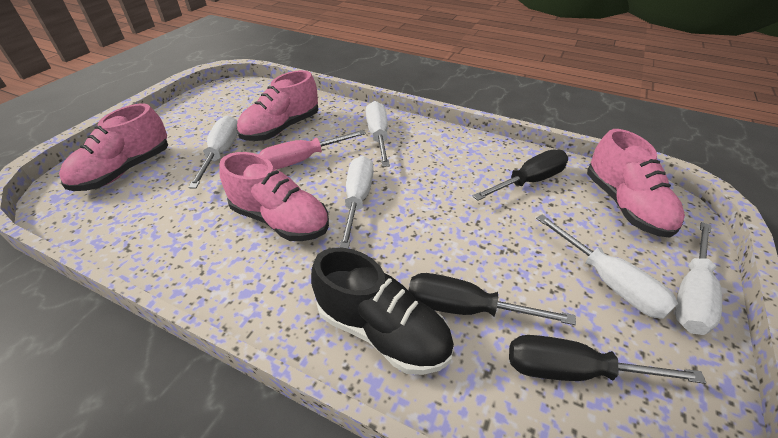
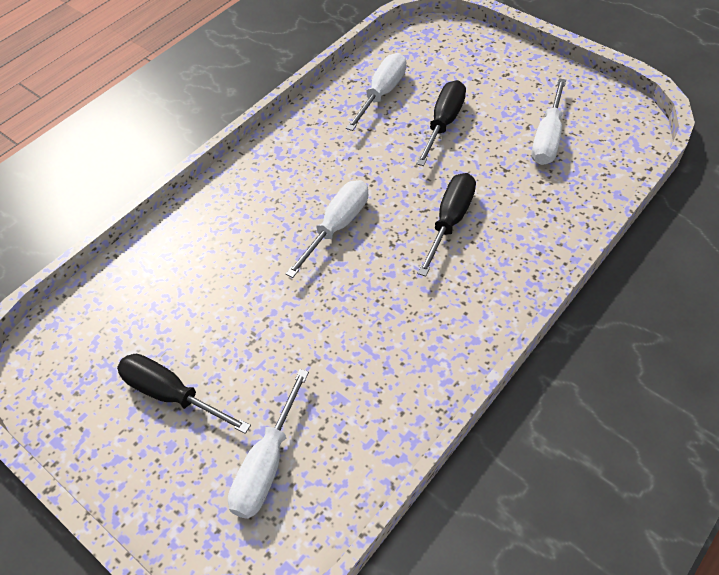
black shoe: [311,248,454,375] = 1 -> none = 0
pink screwdriver: [259,130,366,169] = 1 -> none = 0
pink shoe: [59,103,168,191] [219,152,329,241] [237,70,318,141] [587,129,685,237] = 4 -> none = 0
white screwdriver: [188,115,238,188] [339,156,374,249] [366,101,390,167] [536,214,678,319] [675,222,722,335] = 5 -> [228,369,309,519] [286,180,368,278] [346,53,406,131] [531,78,566,165] = 4

